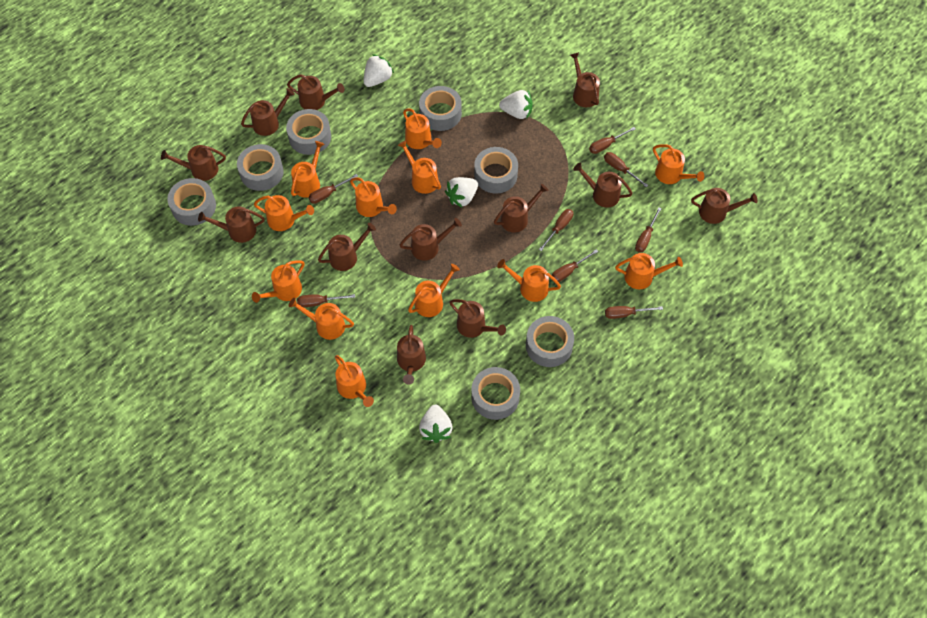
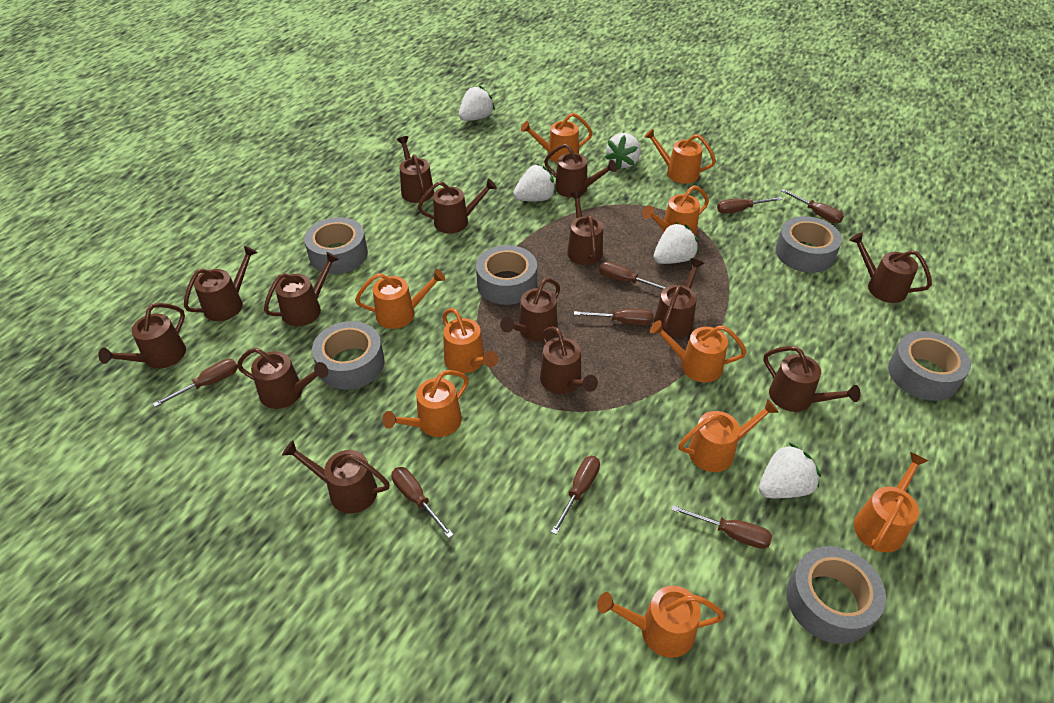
brown watering can: [161,145,226,181] [198,206,265,243] [241,88,295,136] [287,74,345,110] [318,223,376,271] [397,325,426,384] [400,218,462,261] [449,299,506,338] [494,184,549,233] [570,52,600,107] [573,163,633,208] [691,188,758,224] = 12 -> [98,303,186,369] [184,246,258,321] [237,348,328,409] [264,252,339,326] [282,440,389,514] [397,136,434,203] [418,178,497,234] [500,278,560,341] [540,326,598,394] [544,144,617,198] [567,191,603,265] [654,258,704,338] [764,346,861,412] [849,232,932,303] = 14
grey tape: [167,178,216,226] [237,144,284,191] [286,109,331,155] [419,86,462,131] [471,367,520,420] [474,147,518,194] [526,316,574,367] = 7 -> [304,217,368,274] [312,321,384,390] [476,245,537,305] [776,216,842,273] [786,546,886,644] [888,331,971,401] = 6
orange watering can: [252,261,304,303] [254,195,314,231] [289,298,354,340] [291,141,325,198] [335,355,374,407] [350,178,397,217] [398,140,441,194] [403,108,442,149] [408,264,460,317] [497,259,561,302] [615,253,683,289] [653,144,704,184] = 12 -> [355,269,446,329] [382,370,469,437] [442,308,498,373] [521,113,593,163] [597,586,725,658] [642,185,709,236] [644,129,716,184] [650,320,747,383] [679,399,779,472] [854,452,928,553] = 10
white strawberry: [364,54,394,87] [419,405,453,443] [445,177,478,208] [499,90,533,119] = 4 -> [459,85,495,121] [513,164,556,201] [605,133,641,170] [653,222,699,264] [759,443,821,498] = 5

